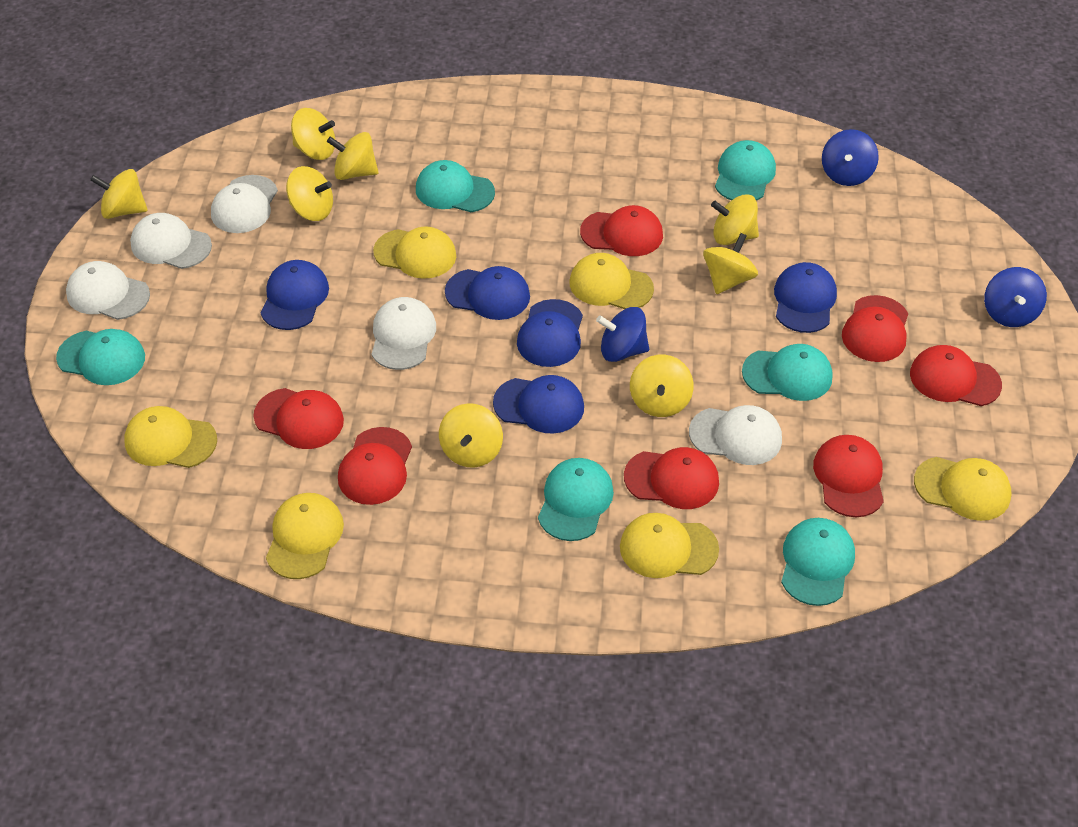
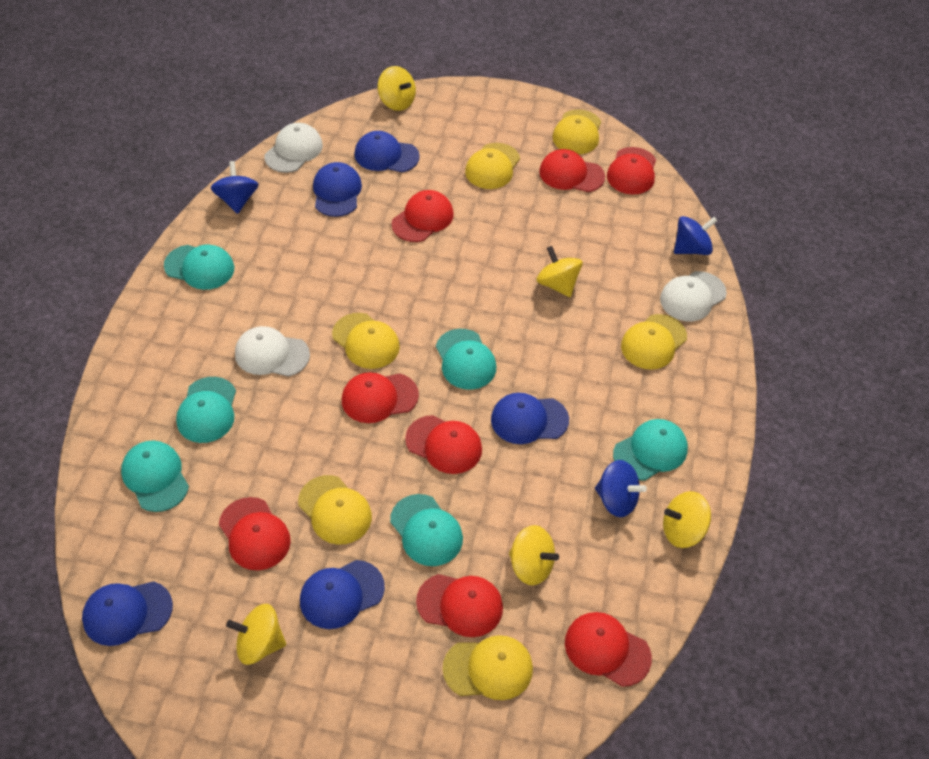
red cap: [253,388,344,449] [338,427,412,505] [580,205,663,256] [624,447,719,509] [813,435,884,517] [842,295,908,362] [910,345,1002,406] = 7 -> [219,497,291,570] [342,372,419,423] [391,190,454,242] [405,415,482,474] [416,574,503,637] [539,149,605,192] [565,612,652,687] [607,147,656,195] = 8
white cap: [66,261,150,320] [130,213,212,269] [211,175,278,233] [372,297,436,370] [689,405,782,465] = 5 -> [235,326,310,377] [264,123,323,173] [660,271,727,321] = 3
yellow spinning top: [90,169,148,219] [286,166,333,221] [291,108,335,160] [327,132,379,180] [439,403,503,468] [630,355,694,417] [703,233,758,294] [711,194,759,245] = 8 -> [226,604,286,665] [378,66,416,111] [509,525,559,585] [536,246,583,297] [663,491,711,548] = 5

